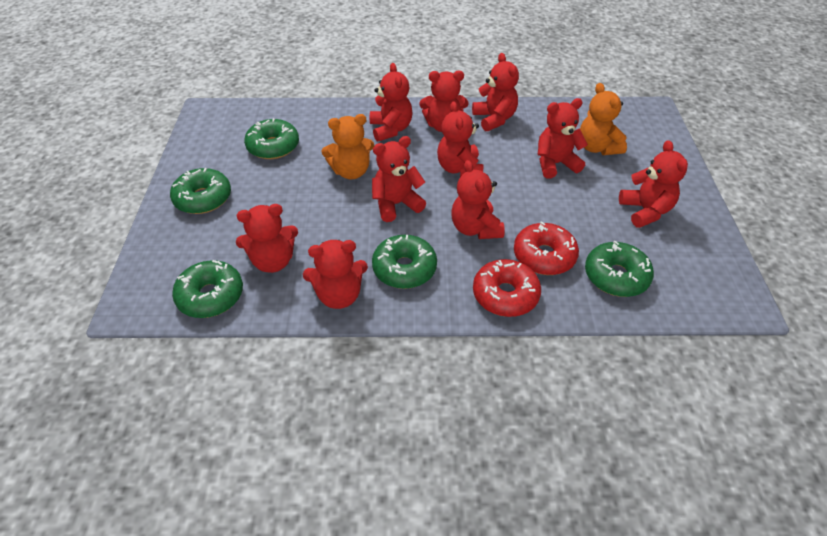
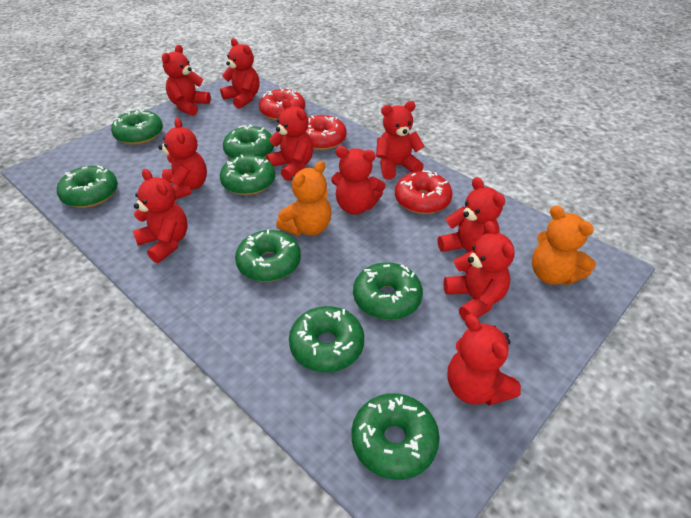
green donut: [170,168,231,214] [172,260,243,318] [244,118,299,159] [372,235,437,289] [585,240,654,297] = 5 -> [57,165,118,208] [111,109,163,145] [220,155,275,195] [223,124,274,159] [235,230,301,282] [289,306,364,372] [352,393,440,480] [353,262,423,320] = 8
red donut: [473,259,541,317] [514,221,579,275] = 2 -> [259,88,305,120] [306,115,347,150] [395,170,452,214] = 3

